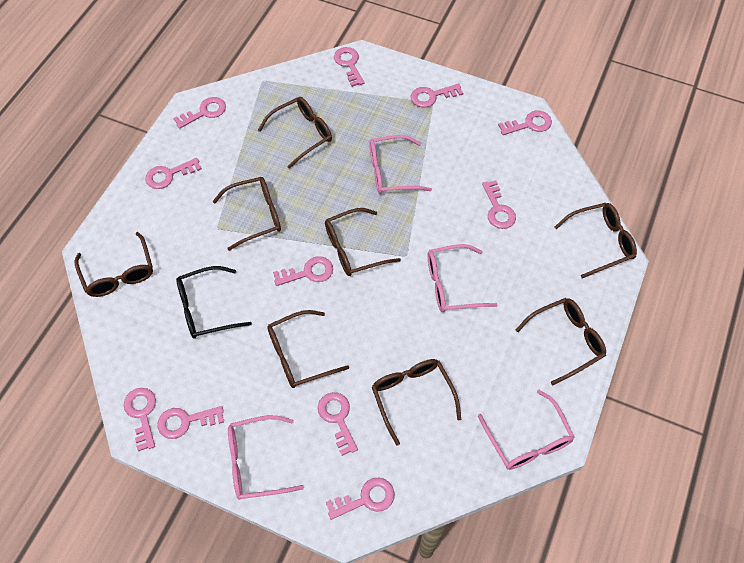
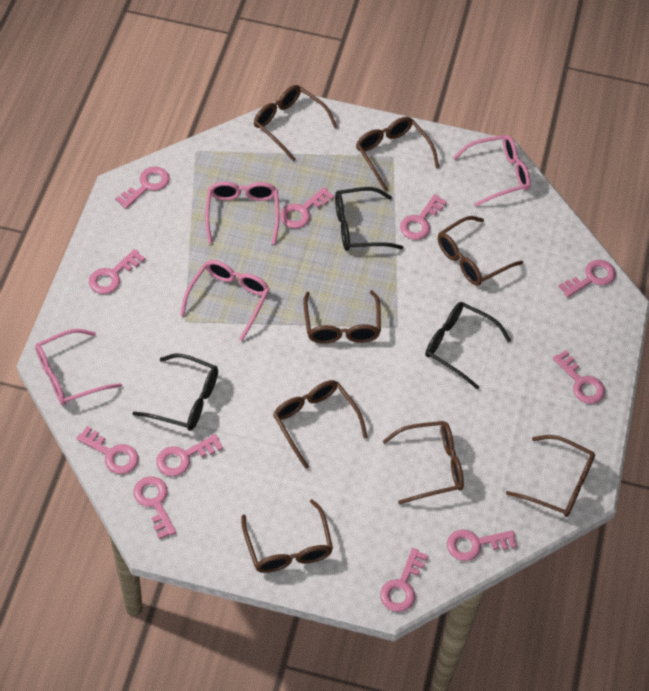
black glasses: [176,266,252,339] = 1 -> [132,354,218,431] [335,187,404,251] [425,302,511,389] = 3

